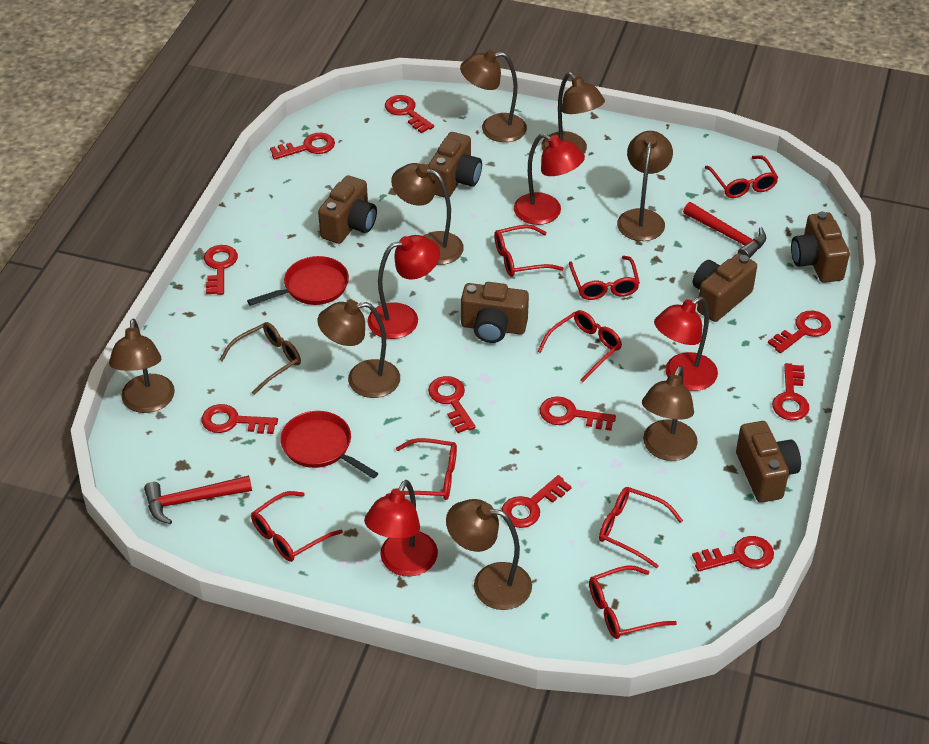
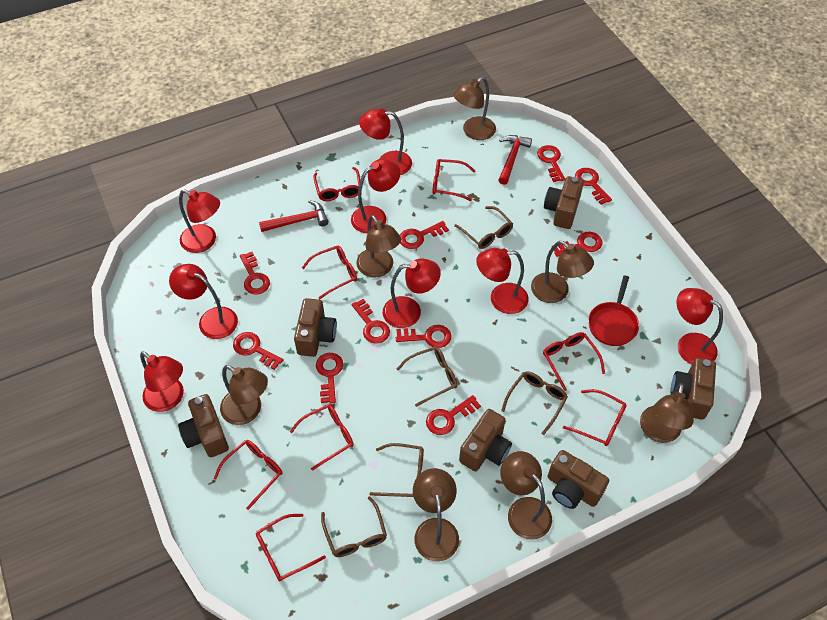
brown glasses: [219,322,301,395] = 1 -> [321,496,387,557] [370,443,424,497] [397,347,457,407] [454,206,513,249] [501,371,568,435] = 5
brown lamp: [109,319,175,413] [317,300,400,398] [391,163,464,265] [446,499,532,610] [460,50,527,142] [541,72,605,153] [617,131,673,241] [642,366,698,461] = 8 -> [220,365,268,425] [356,215,401,278] [413,468,459,561] [453,77,496,140] [500,451,552,540] [531,241,594,303] [640,383,694,443] = 7
red lamp: [364,480,438,576] [368,235,440,339] [514,133,585,225] [654,296,718,391] = 4 -> [140,351,184,412] [169,264,238,339] [179,189,220,253] [351,159,400,233] [359,109,412,175] [383,258,441,328] [476,248,529,314] [677,288,723,365] = 8
red pan: [247,256,349,306] [280,411,379,479] = 2 -> [588,276,639,346] = 1

